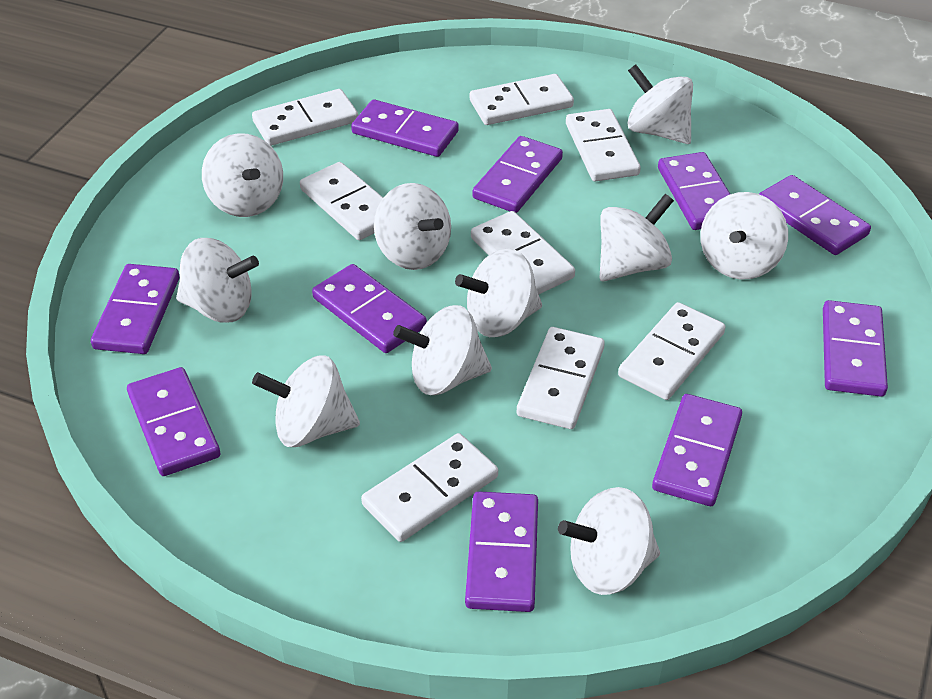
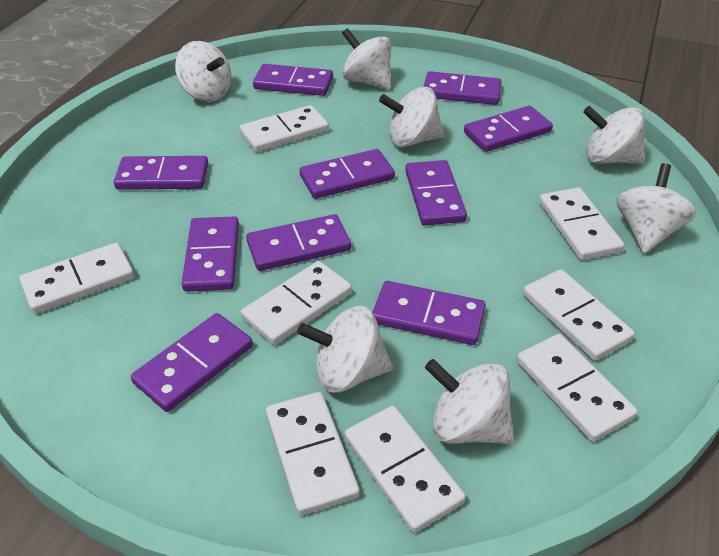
white spinning top: [176,238,259,323] [202,133,283,217] [252,355,360,447] [374,183,451,270] [393,305,492,395] [455,248,542,337] [558,487,660,595] [599,194,674,281] [627,64,693,144] [700,192,788,279] = 10 -> [175,41,231,102] [297,306,393,392] [342,28,391,89] [379,87,445,147] [425,359,514,444] [583,106,645,164] [617,163,696,253] = 7

